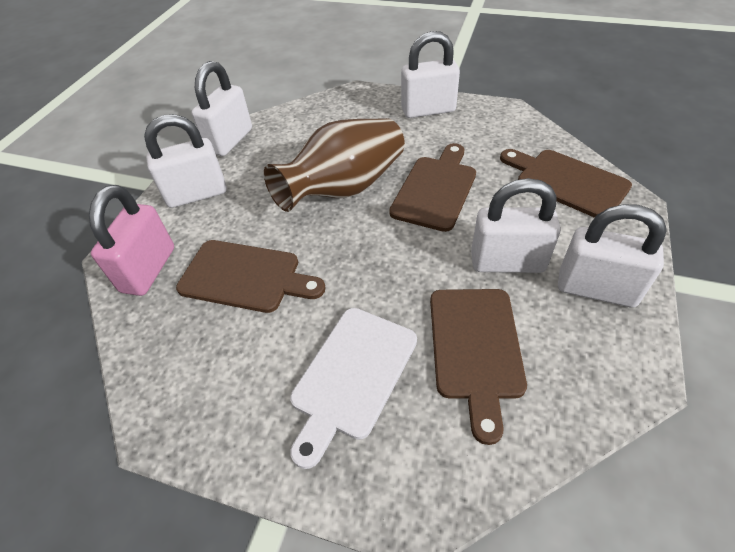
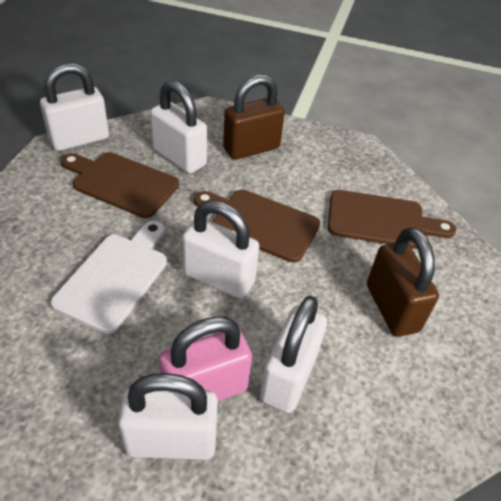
brown cutting board: [176,240,326,313] [389,143,476,232] [430,289,527,445] [500,149,632,218] = 4 -> [61,152,179,218] [194,190,320,263] [328,190,456,249] = 3
brown padlock: none = 0 -> [223,75,285,160] [367,227,439,337] = 2
brown vase: [264,118,405,212] = 1 -> none = 0

